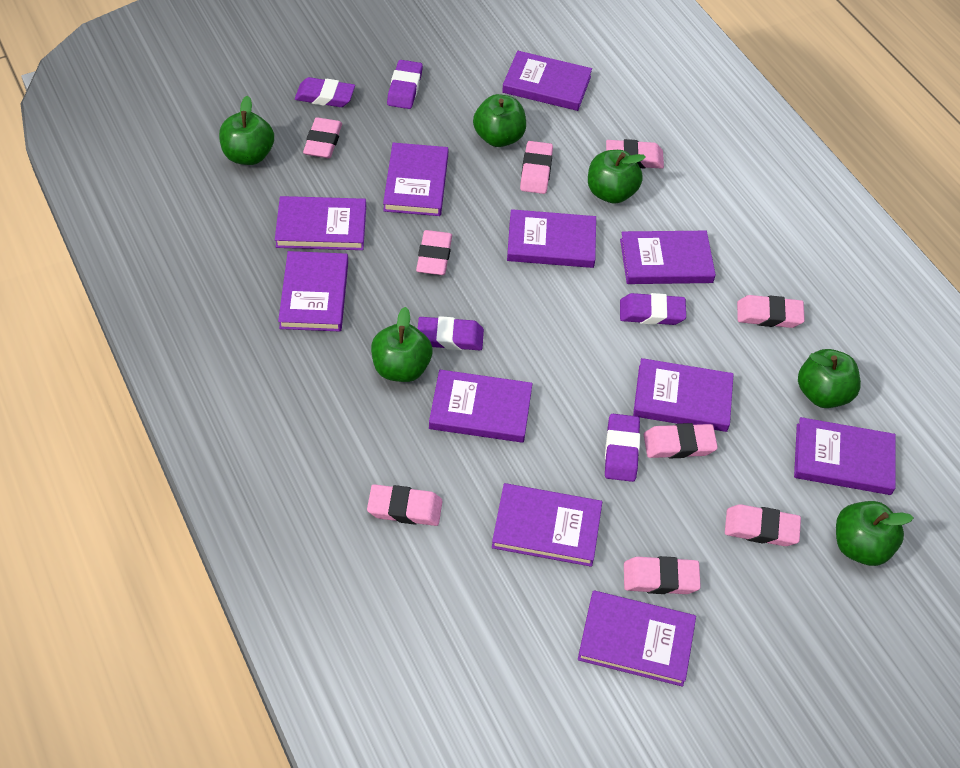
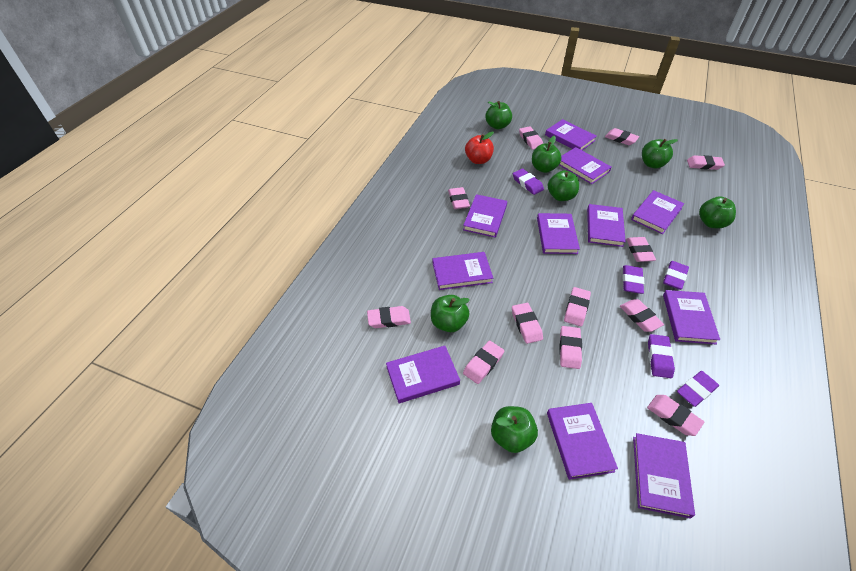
green apple: [219,95,274,165] [371,307,432,382] [473,94,526,147] [588,150,646,204] [798,349,861,408] [836,501,914,566] = 6 -> [431,295,470,332] [485,101,512,129] [491,406,538,453] [532,136,562,173] [548,171,579,201] [642,139,678,169] [699,196,736,228] = 7
pink eraser: [303,117,342,158] [367,484,443,526] [416,230,452,275] [520,141,553,194] [606,139,664,169] [624,556,701,594] [644,423,718,458] [725,504,801,546] [737,295,805,328] = 9 -> [367,306,411,328] [448,187,470,209] [463,341,504,384] [512,303,543,344] [519,126,543,150] [559,326,582,369] [564,287,591,326] [605,128,639,145] [620,299,664,332] [626,237,656,262] [647,395,704,436] [687,155,725,170] = 12
red apple: none = 0 -> [465,132,494,164] = 1

